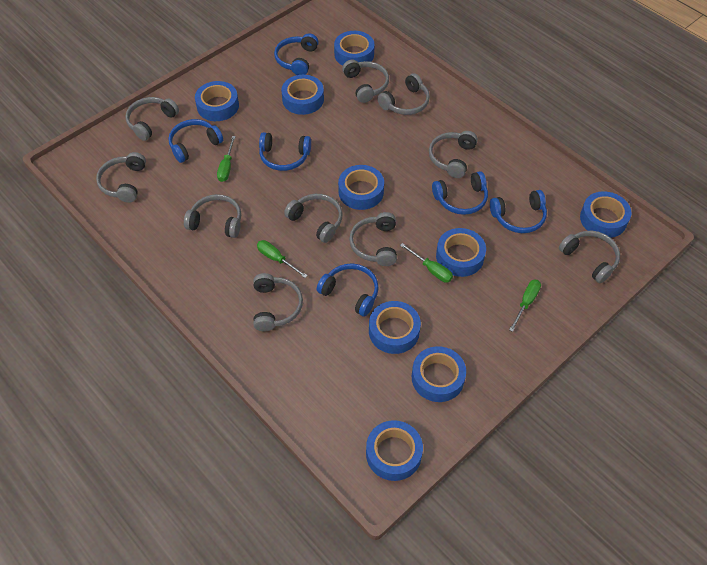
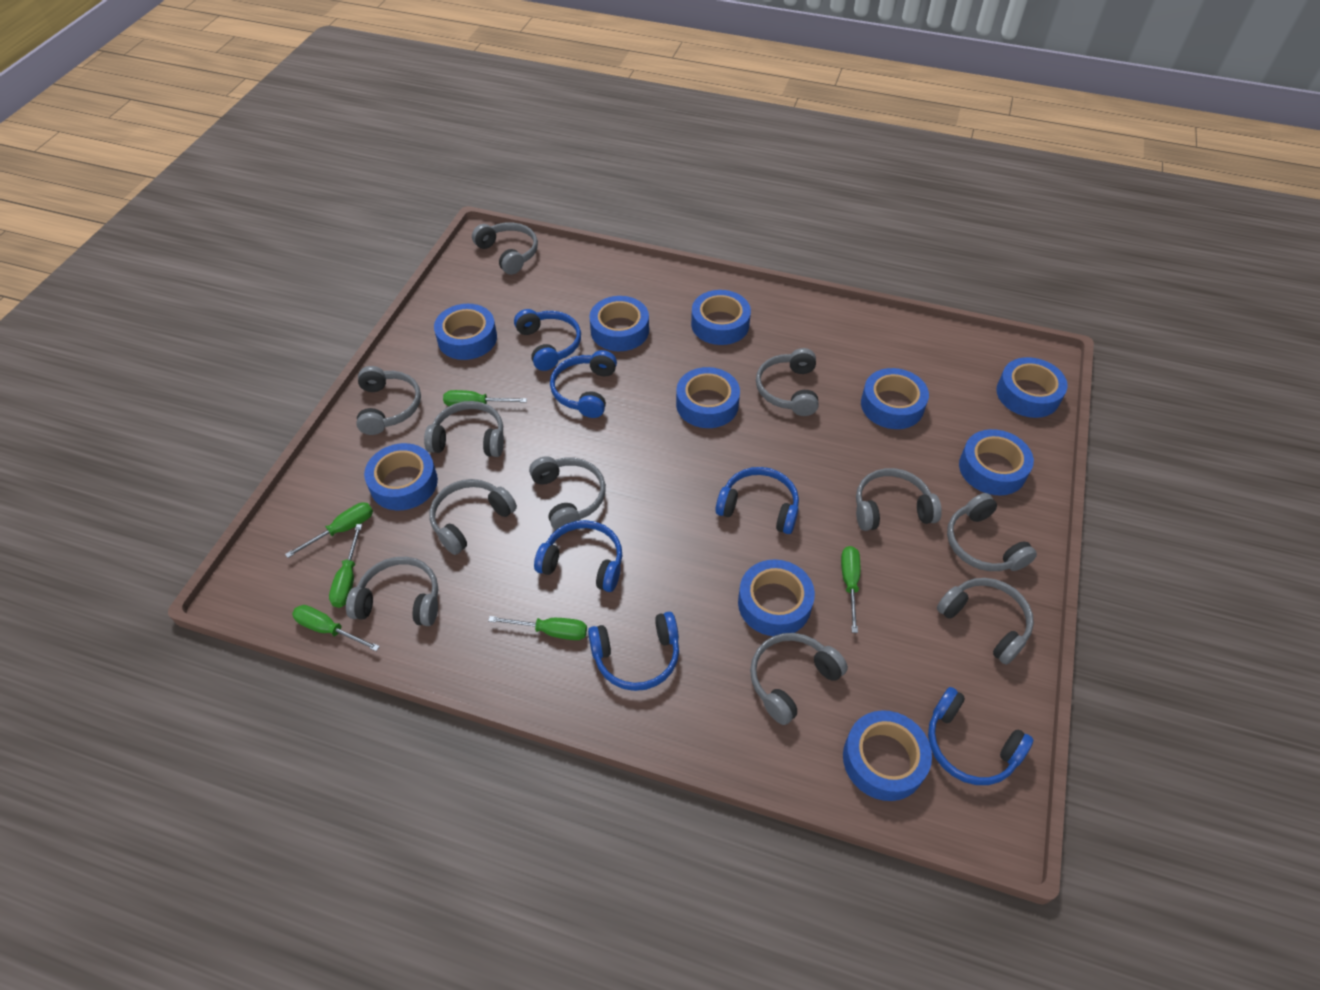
blue tape: [195,81,239,121] [281,75,324,115] [334,31,375,66] [338,165,384,210] [366,420,423,481] [369,301,421,354] [412,346,466,402] [436,228,486,277] [580,191,632,238] = 9 -> [364,443,438,510] [434,304,497,360] [589,296,649,351] [676,367,740,428] [691,290,751,345] [738,560,815,636] [843,710,932,801] [861,368,929,429] [959,429,1034,495] [996,357,1068,418] = 10
green screwdriver: [217,136,236,182] [257,240,308,278] [400,243,453,283] [509,279,541,332] = 4 -> [285,502,373,558] [292,605,380,651] [329,524,362,608] [443,390,527,406] [488,616,587,640] [841,546,860,633] = 6
grey headphones: [96,152,146,203] [125,97,179,141] [184,194,241,238] [253,273,303,331] [284,194,342,243] [342,60,389,103] [349,212,397,266] [377,73,430,115] [429,131,478,178] [559,231,620,283] = 10 -> [346,557,438,626] [356,366,421,435] [424,401,504,457] [429,479,517,555] [472,222,538,275] [529,456,606,530] [750,633,848,725] [756,348,819,416] [856,468,942,531] [937,578,1034,665] [947,493,1037,571] = 11

